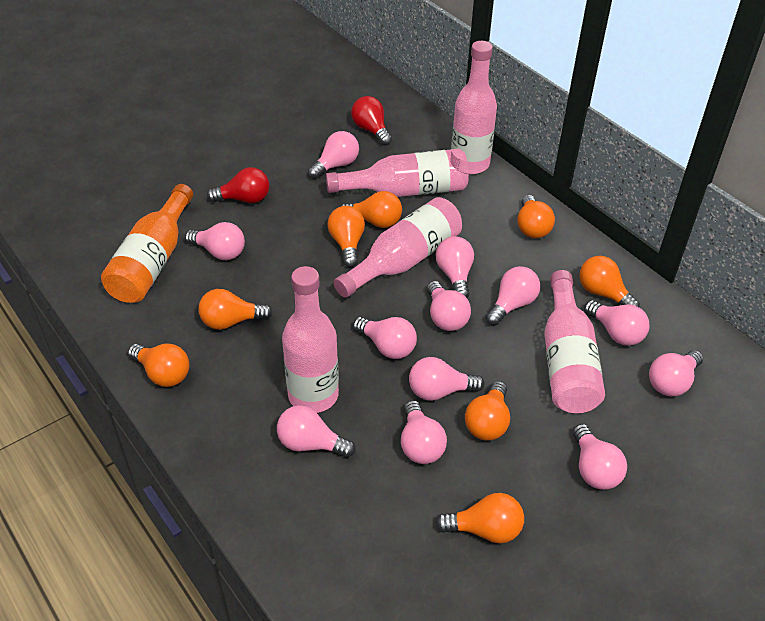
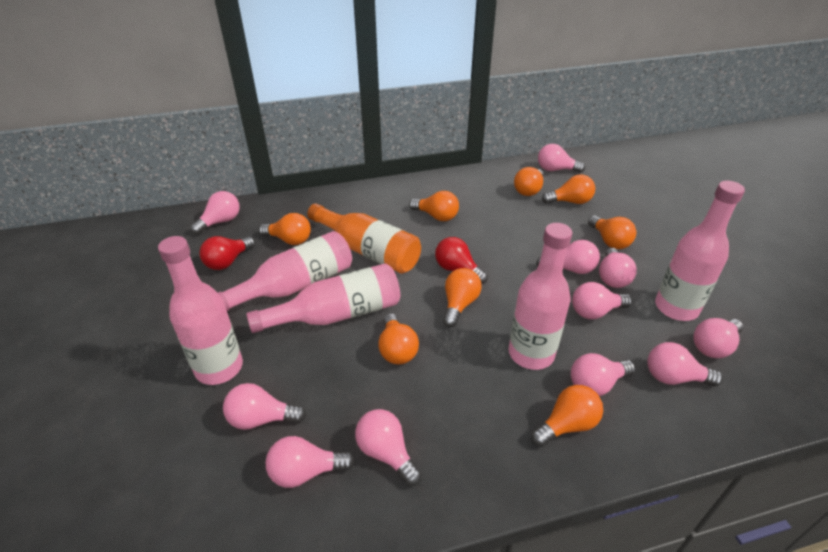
pink light bulb: [185,222,245,260] [277,405,355,458] [308,131,359,179] [353,317,417,359] [401,400,447,464] [409,357,484,401] [427,281,471,331] [436,236,474,298] [486,266,540,326] [573,424,627,490] [584,300,650,346] [649,350,703,396] = 12 -> [190,191,240,234] [223,383,306,430] [265,436,355,488] [355,409,422,486] [536,240,600,274] [538,144,585,173] [571,353,635,396] [572,282,632,319] [599,248,637,288] [647,342,723,386] [693,318,743,358] = 11

